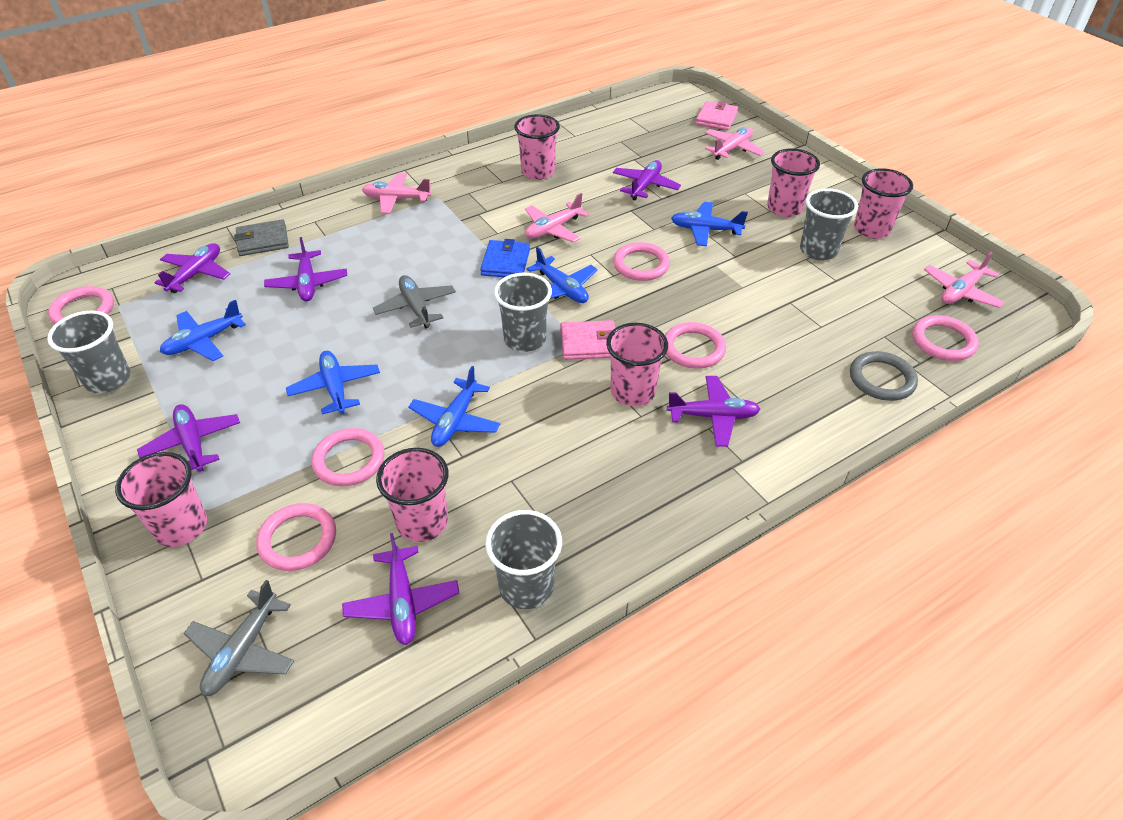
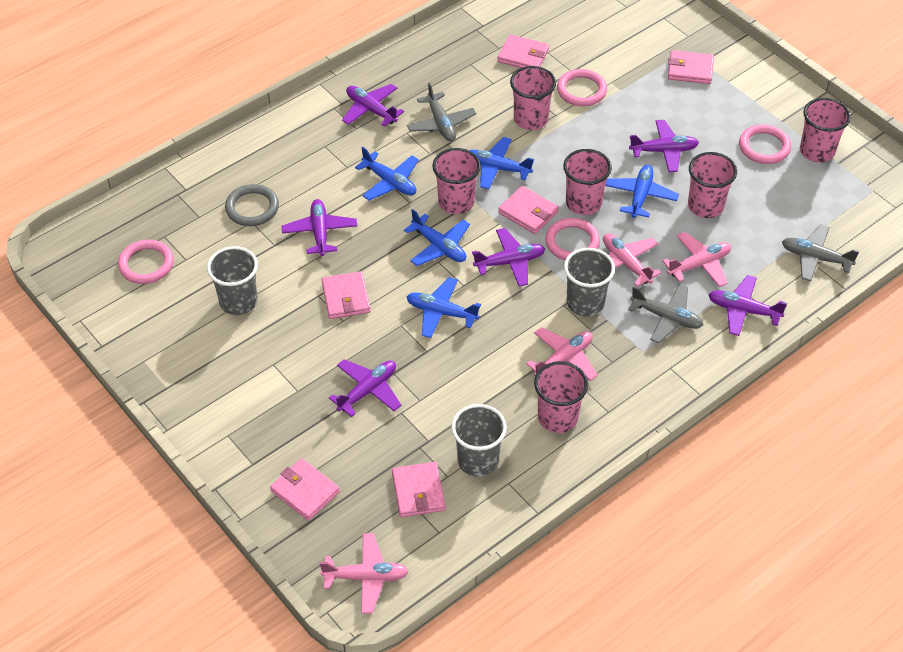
blue wallet: [480,239,530,277] = 1 -> none = 0
grey cup: [47,311,130,393] [485,510,562,609] [494,273,552,352] [800,188,858,261] = 4 -> [207,246,258,315] [451,404,507,477] [564,248,615,317] = 3
grey plane: [183,580,294,696] [373,275,456,328] = 2 -> [407,83,476,142] [628,284,703,343] [782,224,859,281] = 3
grey wallet: [234,219,289,256] = 1 -> none = 0
pink ring: [48,286,114,324] [256,503,336,571] [312,428,385,486] [613,242,670,281] [665,322,726,369] [912,315,979,361] = 6 -> [118,240,174,284] [545,218,600,260] [557,69,607,106] [739,124,791,164] = 4
pink wallet: [560,320,615,360] [696,101,738,130] = 2 -> [270,458,340,521] [321,271,371,319] [392,462,446,517] [497,34,549,68] [498,186,559,234] [668,50,714,84] = 6

